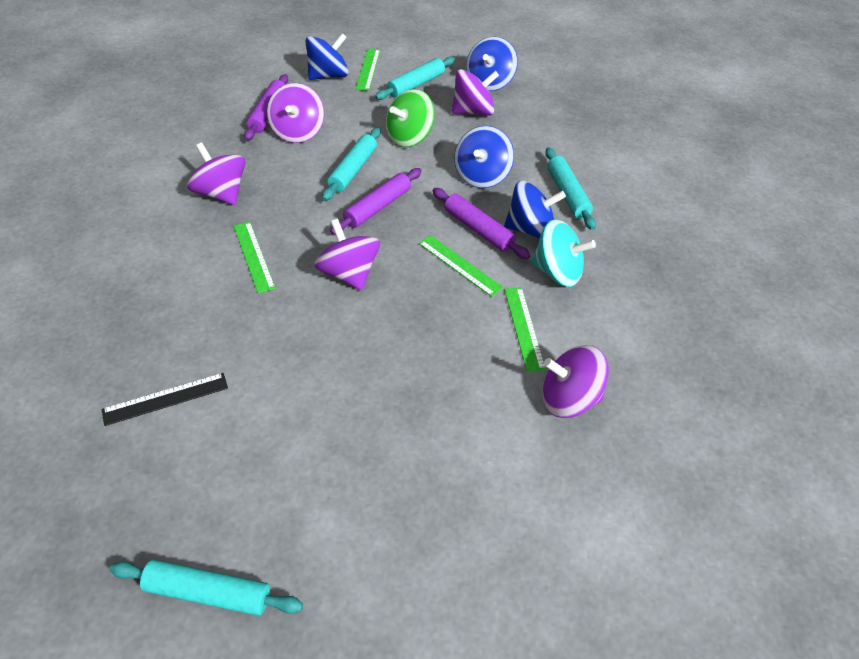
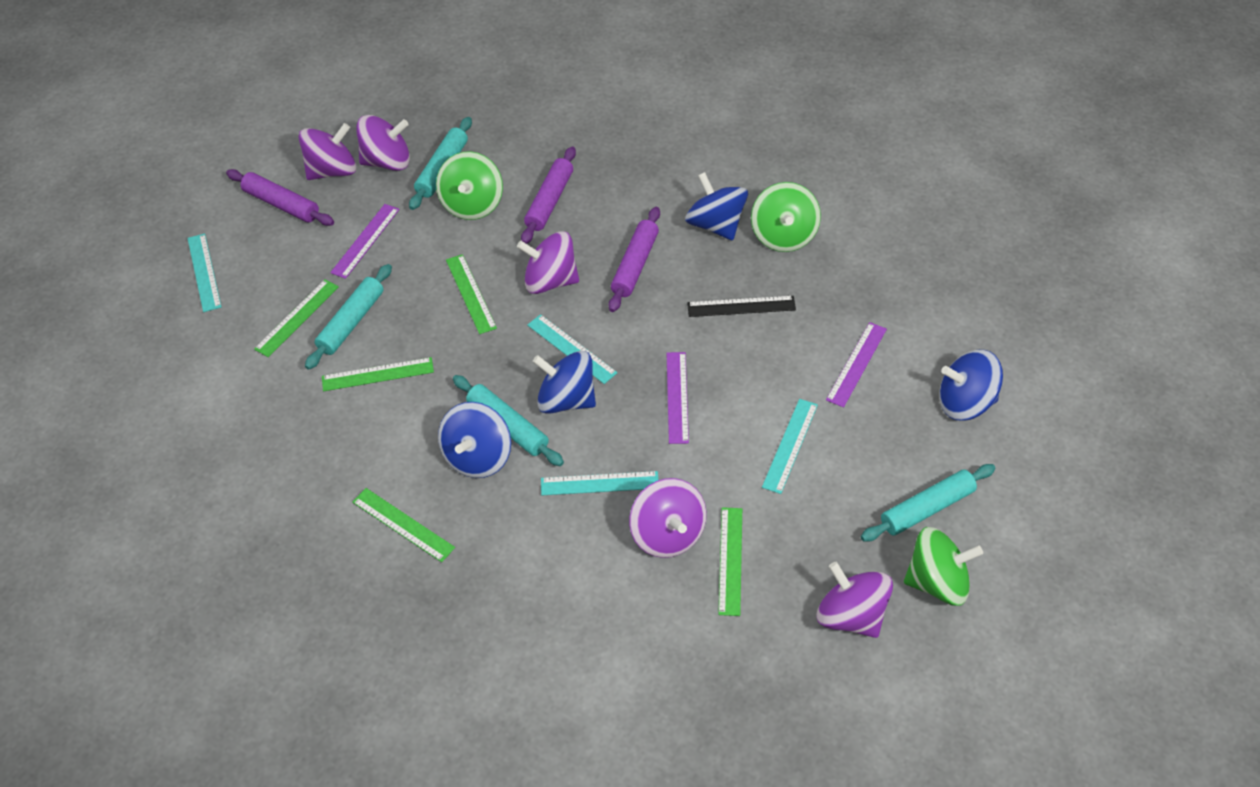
green ruler: [234,222,276,293] [355,49,380,91] [419,235,504,297] [504,287,546,372] = 4 -> [254,279,339,357] [322,357,434,391] [352,488,455,562] [446,254,497,334] [718,507,742,616] = 5
green spinning top: [386,89,435,147] = 1 -> [436,151,503,220] [751,182,821,252] [904,527,983,606] = 3
purple ruler: none = 0 -> [330,204,400,279] [667,352,689,444] [826,322,887,407] = 3
turquoise ruler: none = 0 -> [187,234,222,312] [527,314,617,384] [541,471,658,495] [762,399,818,494] = 4
turquoise spinning top: [531,219,596,287] = 1 -> none = 0

